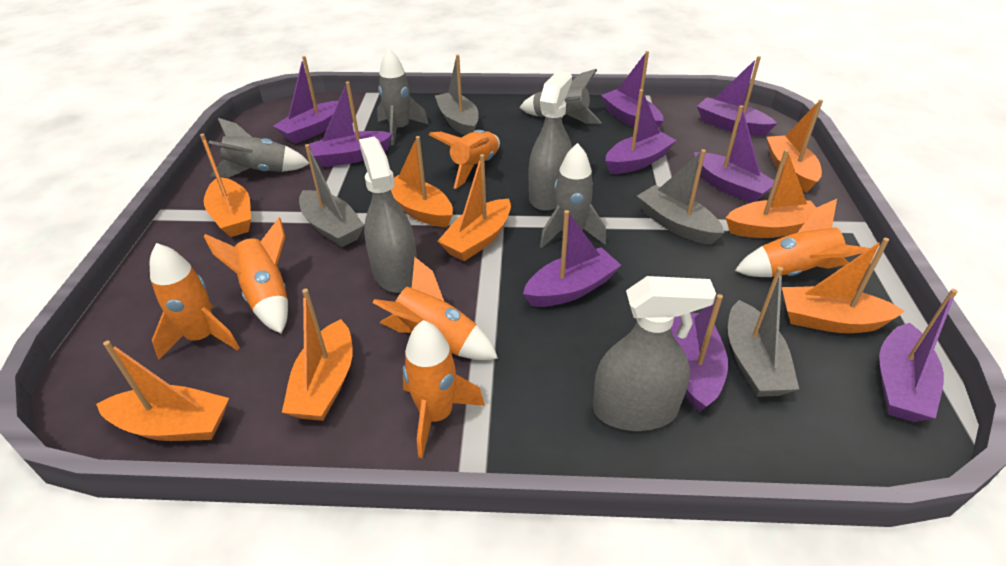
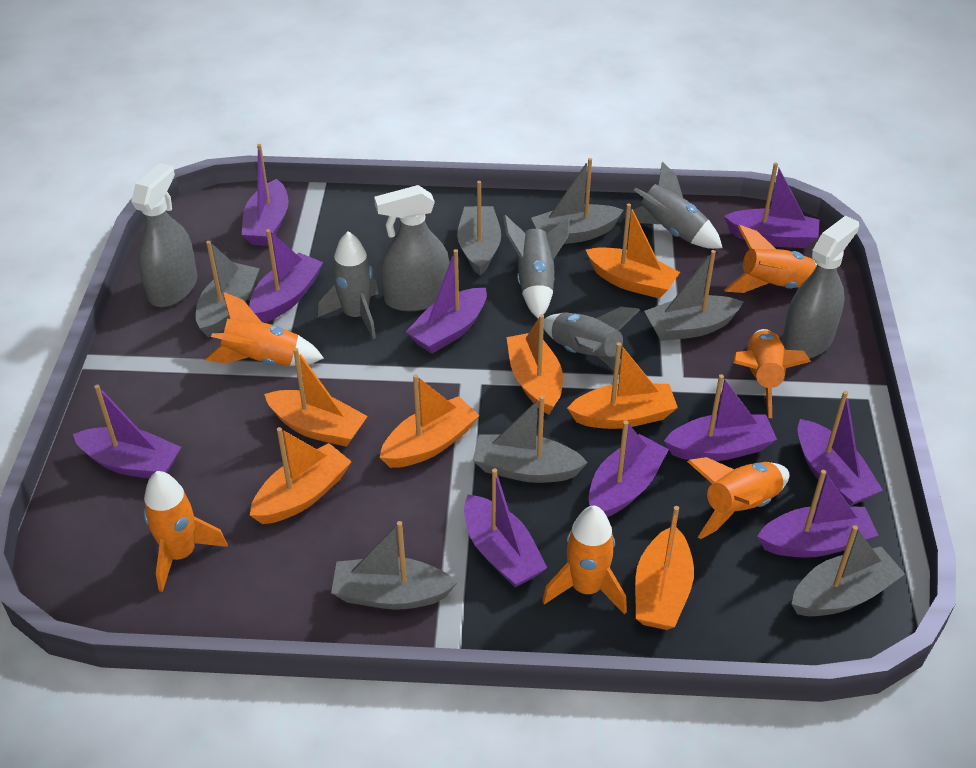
grey boat: [299,144,364,247] [435,55,479,135] [637,149,724,245] [728,267,799,397] = 4 -> [196,241,260,337] [331,521,457,610] [457,181,501,276] [473,396,588,483] [531,158,623,244] [644,250,743,341] [792,525,905,616] = 7
orange boat: [96,341,229,441] [200,134,251,237] [282,289,353,421] [391,136,453,227] [437,154,511,261] [726,150,816,238] [766,100,823,192] [782,238,904,333] = 8 -> [250,427,352,524] [264,348,368,447] [380,374,480,468] [507,314,563,414] [567,342,678,429] [586,203,680,299] [635,506,694,630] = 7
purple boat: [273,56,338,144] [309,81,393,167] [523,210,621,307] [601,51,663,128] [605,89,677,174] [671,294,728,412] [694,105,774,203] [697,56,777,136] [879,289,958,422] = 9 -> [73,385,181,478] [242,144,289,246] [249,229,323,323] [406,249,487,354] [464,468,547,587] [589,421,669,517] [664,374,777,461] [724,162,819,248] [757,470,879,558] [797,391,883,506] = 10

